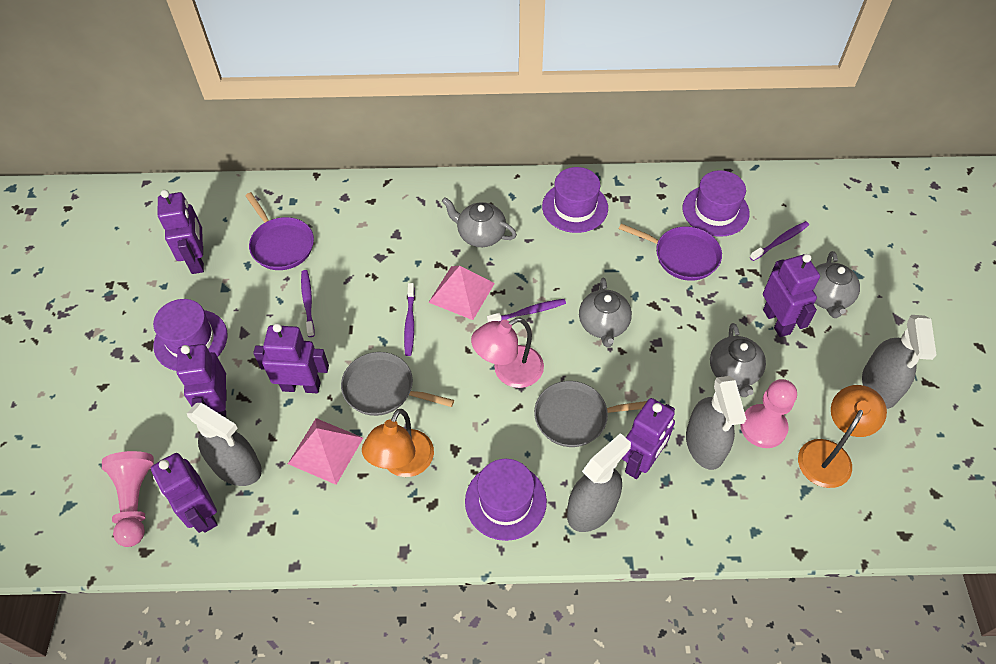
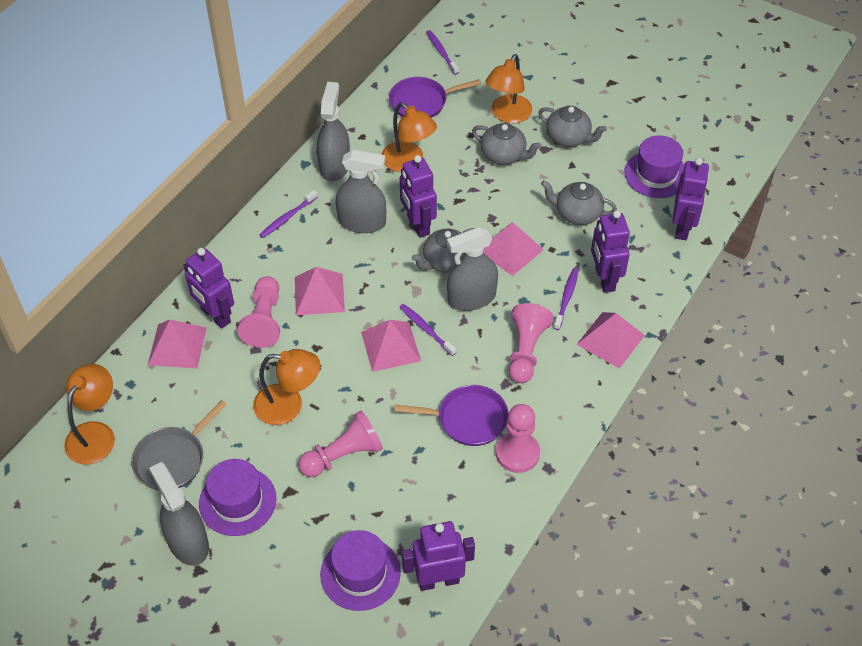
grey pan: [341,352,454,416] [534,381,647,447] = 2 -> [131,400,227,491] = 1
orange lamp: [362,409,434,477] [798,385,887,488] = 2 -> [64,364,115,465] [253,349,320,425] [381,102,437,172] [486,54,532,123] = 4
pink lamp: [471,317,544,388] = 1 -> none = 0
pink pawn: [102,451,154,547] [740,379,797,448] = 2 -> [237,276,280,348] [299,410,383,477] [496,404,540,473] [509,303,553,383] = 4
pink pyramid: [288,418,363,485] [428,266,495,320] = 2 -> [148,319,207,368] [295,267,345,315] [361,320,421,372] [484,222,544,276] [577,312,645,369] = 5
purple hat: [153,299,228,371] [465,459,547,541] [542,167,608,233] [683,170,750,237] = 4 -> [199,459,277,536] [320,530,401,611] [624,135,685,198] = 3
purple robot: [151,453,217,533] [158,190,204,274] [177,344,226,418] [253,323,329,393] [622,398,675,479] [763,254,820,337] = 6 -> [183,248,234,329] [400,155,437,238] [402,521,475,591] [591,211,630,293] [672,158,709,240] = 5

